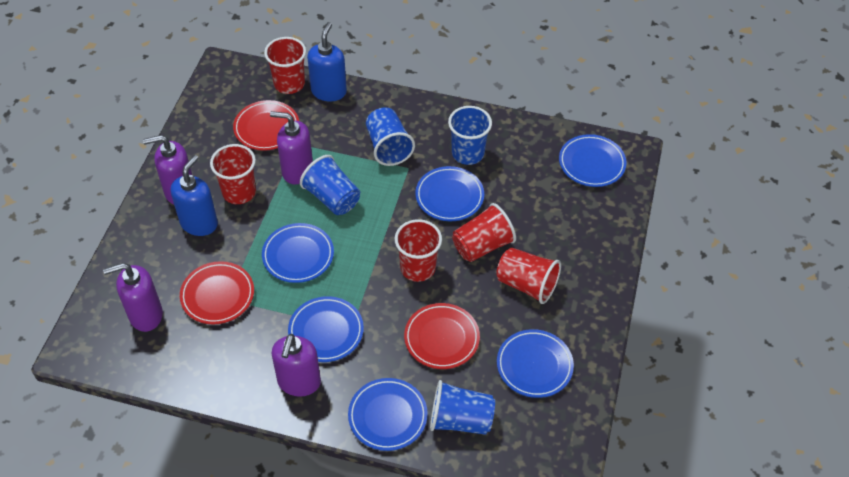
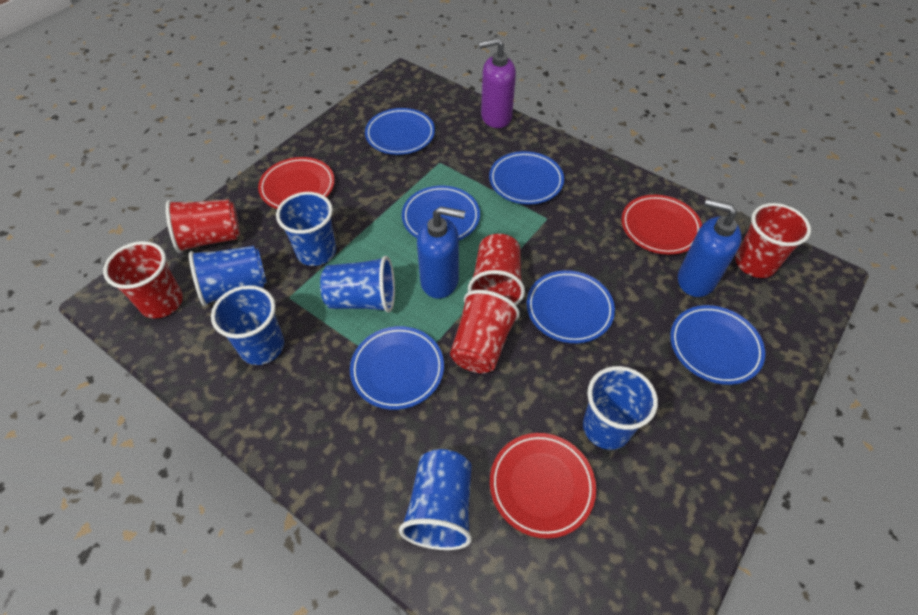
blue cup: [300,155,360,215] [366,107,415,166] [430,380,495,435] [448,106,492,165] = 4 -> [189,246,267,306] [211,285,284,365] [276,192,336,266] [320,256,395,313] [399,449,472,550] [583,366,658,450] = 6
purple soap dispenser: [103,263,163,332] [143,135,193,205] [270,111,313,184] [271,334,321,397] = 4 -> [479,38,516,128] = 1

